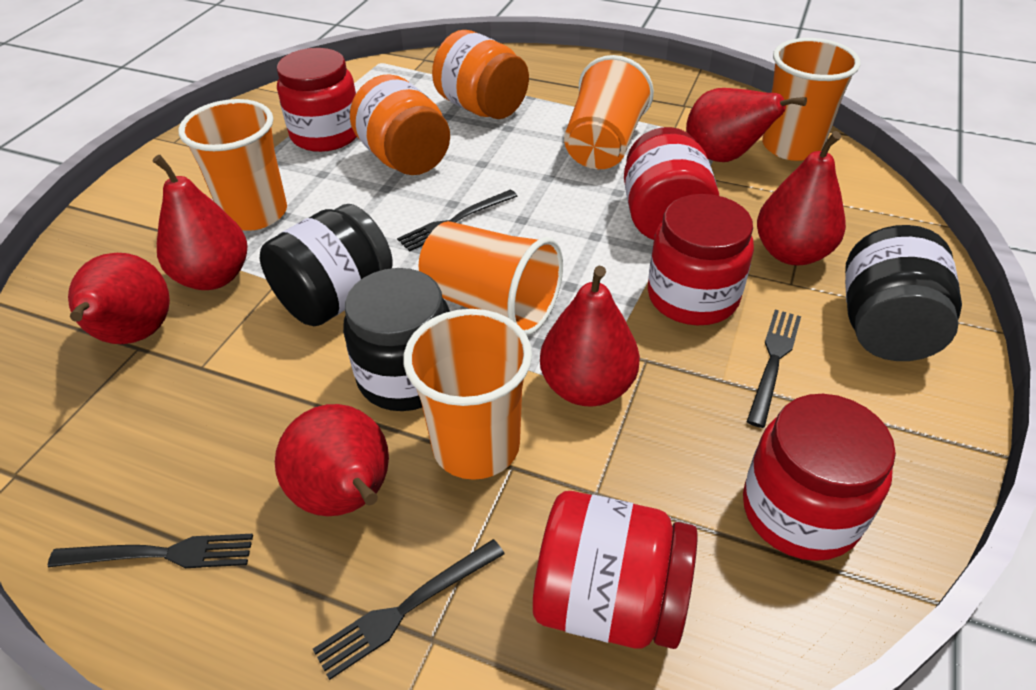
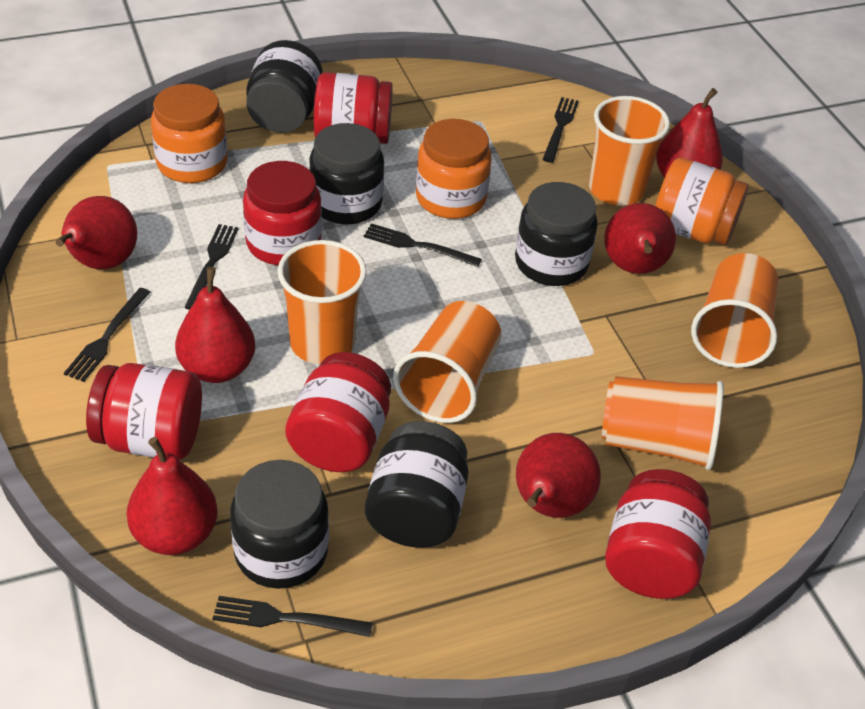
black fork: [48,534,253,568] [313,539,505,680] [397,189,518,252] [747,309,801,428] = 4 -> [64,288,151,382] [184,224,238,310] [213,596,373,637] [363,223,482,267] [542,97,579,163] = 5
black jar: [260,204,393,326] [343,268,450,411] [845,225,962,361] = 3 -> [230,460,329,589] [246,40,323,133] [309,123,384,224] [365,421,469,548] [515,182,598,286] = 5
orange jar: [350,74,450,175] [432,30,529,119] = 2 -> [151,84,228,183] [416,119,492,219] [655,158,749,245] = 3

